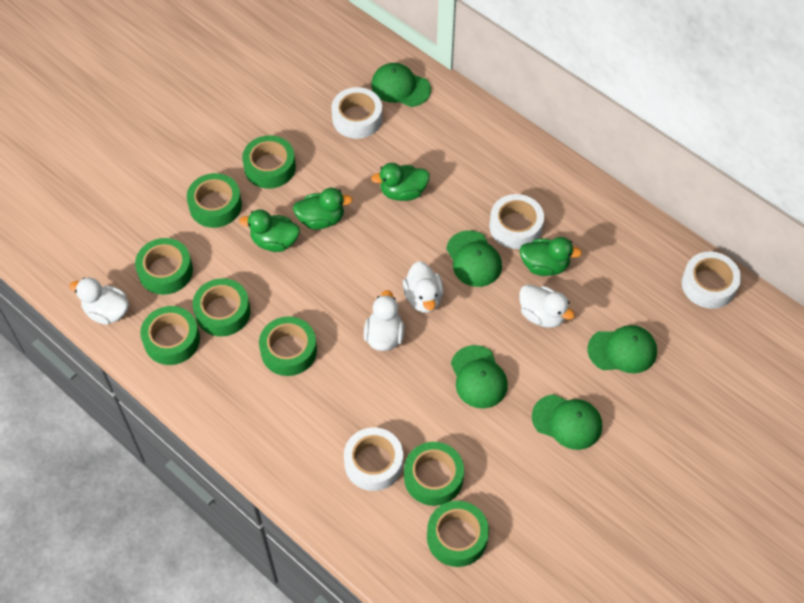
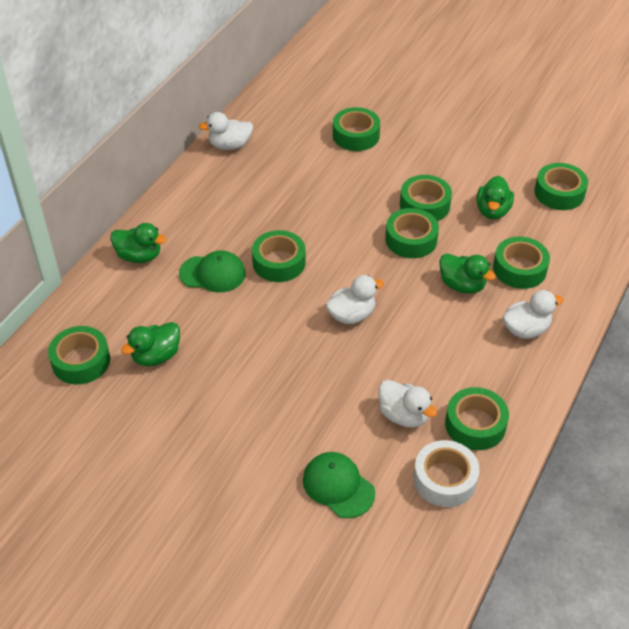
green cap: [371,63,431,107] [446,230,502,287] [451,345,508,408] [532,394,602,450] [587,325,657,373] = 5 -> [179,250,245,293] [303,452,375,518] = 2
white tape: [331,87,382,139] [344,427,403,491] [489,194,544,249] [682,251,741,309] = 4 -> [413,440,480,507] = 1

